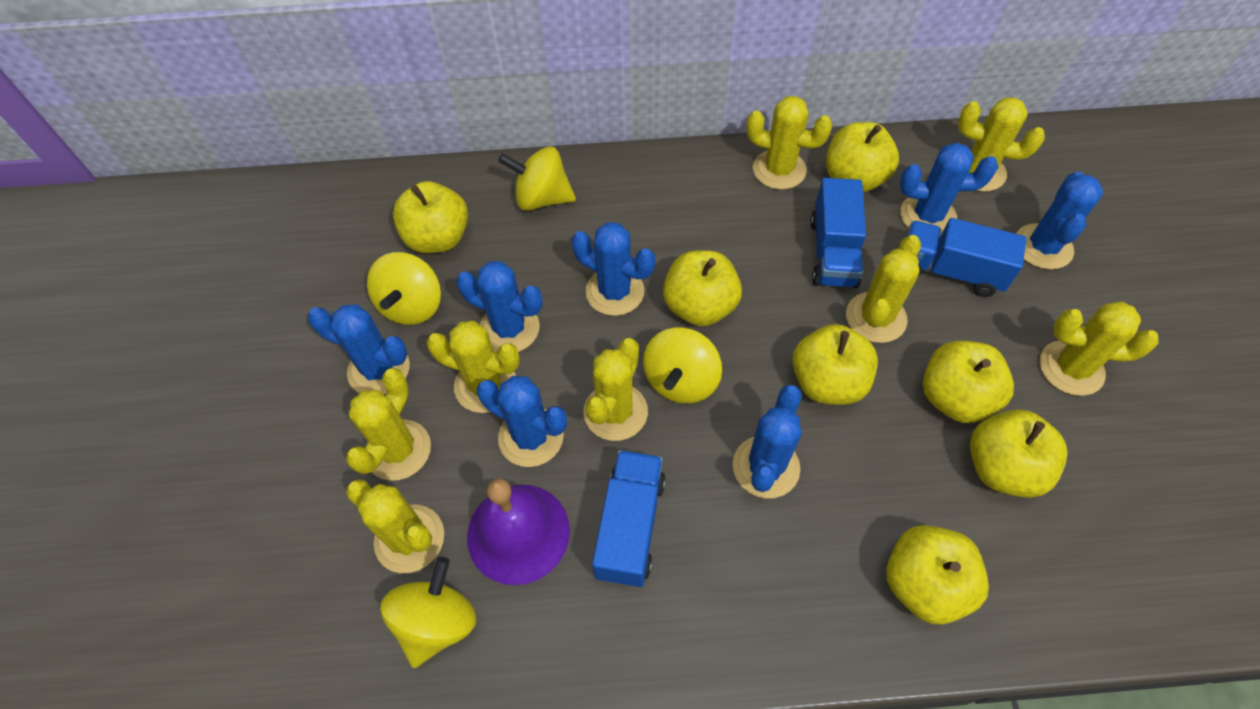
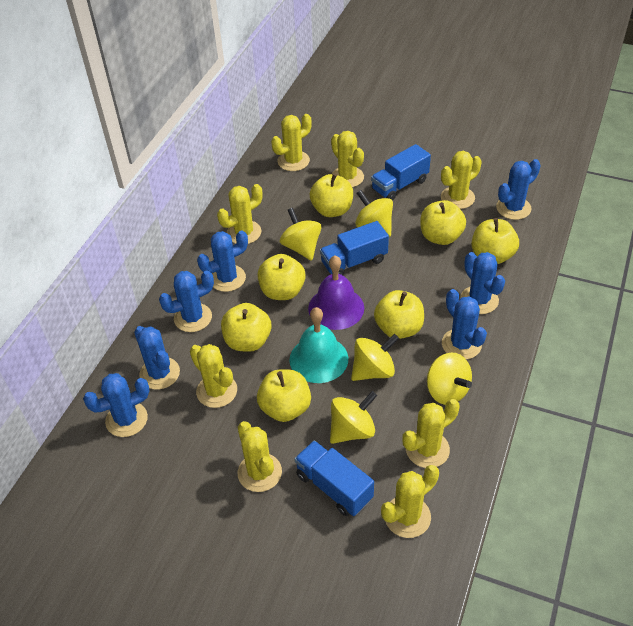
turquoise bell: none = 0 -> [290,307,348,383] = 1
yellow spinning top: [367,252,441,325] [380,557,477,668] [498,146,576,211] [643,328,722,403] = 4 -> [280,208,322,261] [330,391,377,444] [351,334,399,381] [355,190,393,237] [427,353,472,405] = 5

